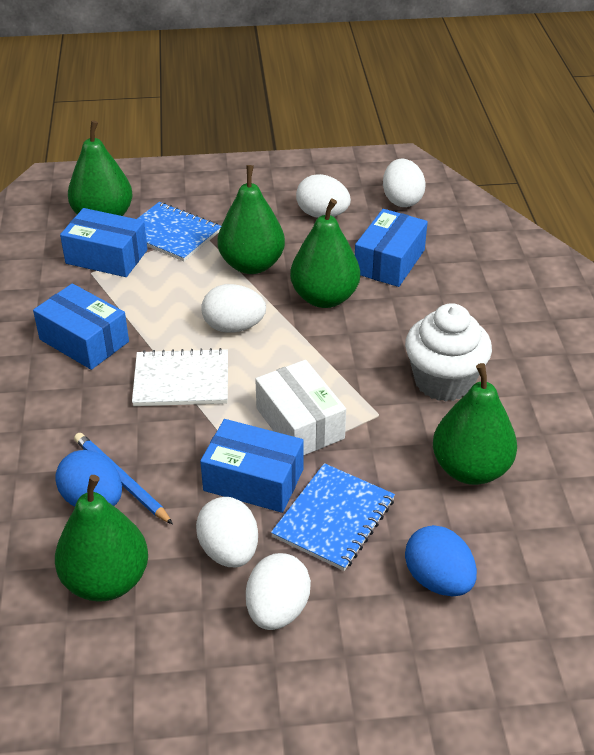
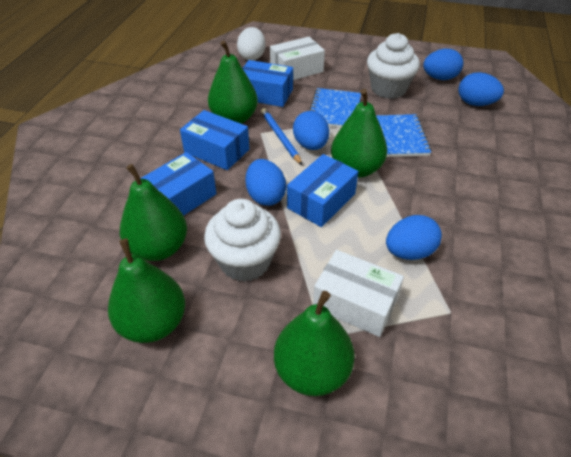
blue egg: [55,450,122,507] [405,525,477,596] = 2 -> [245,159,286,206] [293,111,329,150] [386,215,442,260] [423,49,463,80] [458,72,504,106] = 5
white box: [255,360,346,455] = 1 -> [270,37,325,80] [313,250,404,337] = 2
white cupcake: [405,303,492,401] = 1 -> [204,199,281,282] [367,33,420,99] = 2
white egg: [196,497,258,567] [201,284,266,332] [246,553,311,630] [296,174,351,218] [383,158,426,207] = 5 -> [237,27,266,60] = 1
white notebook: [132,348,228,406] = 1 -> none = 0

